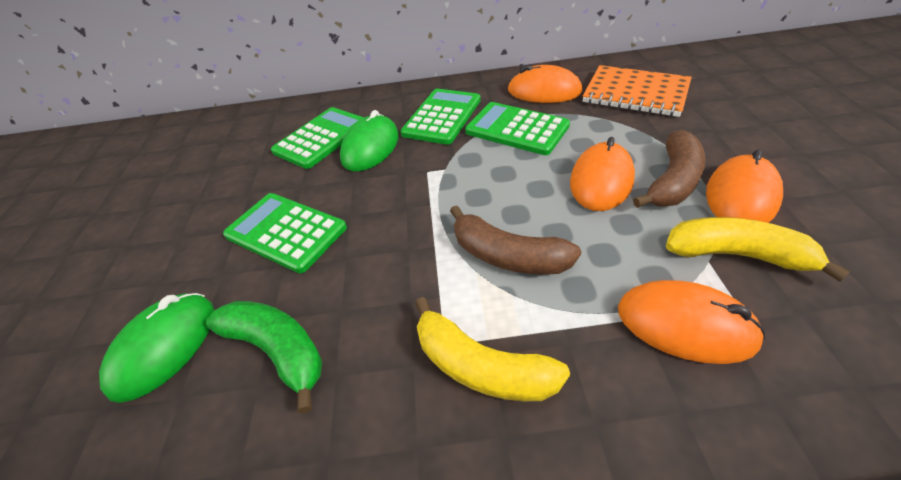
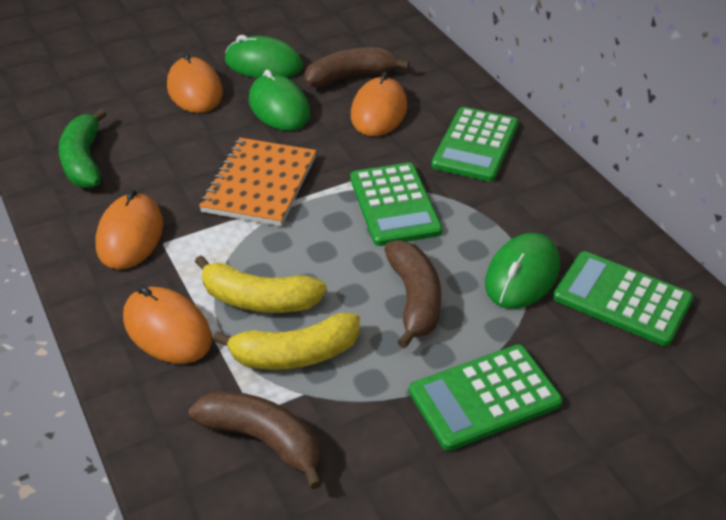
brown banana: [450,205,581,275] [633,130,706,208] = 2 -> [189,391,323,489] [305,47,410,88] [384,240,441,349] = 3
green mouse: [99,293,214,403] [340,110,399,171] = 2 -> [225,35,303,78] [249,70,310,131] [485,233,560,309] = 3

